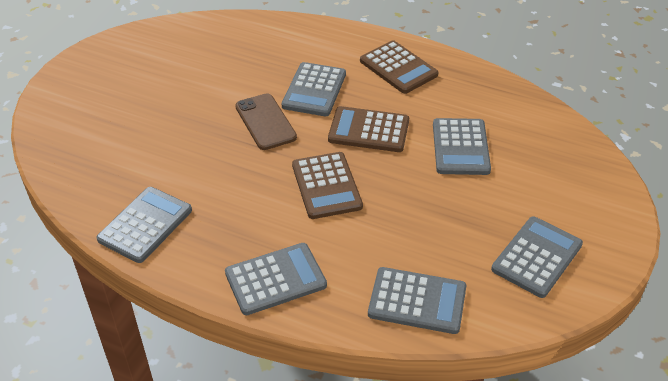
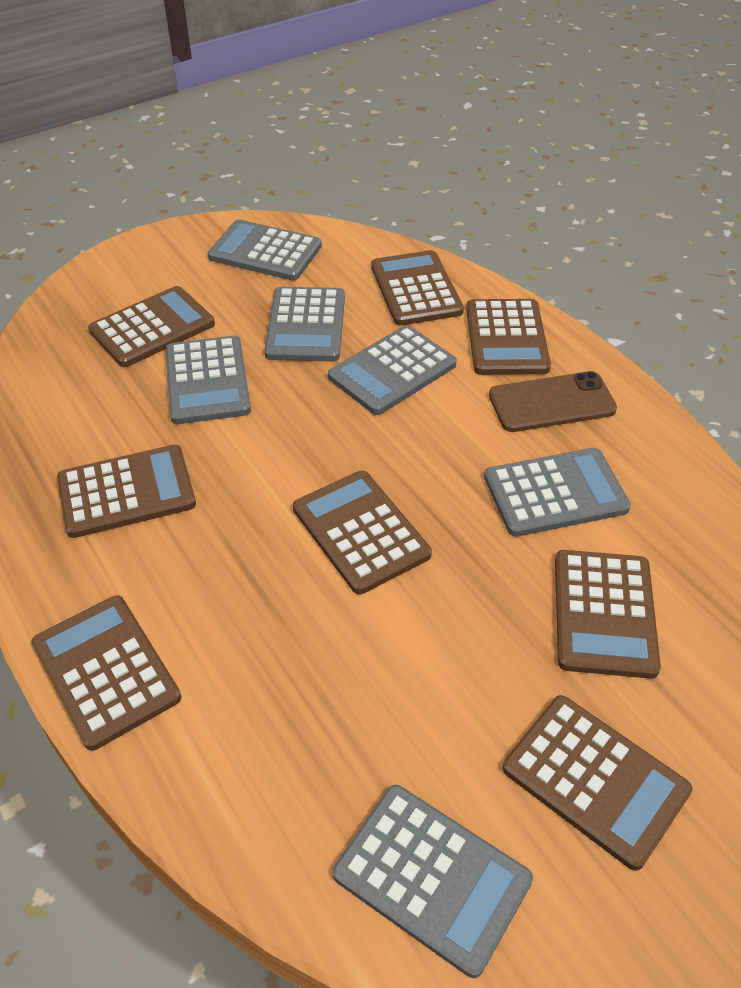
brown calculator: [292,152,363,219] [328,106,409,152] [360,40,438,94] = 3 -> [31,595,181,751] [57,444,196,538] [88,286,215,367] [293,471,432,594] [371,250,464,326] [466,299,551,375] [502,695,693,871] [555,550,661,679] = 8

